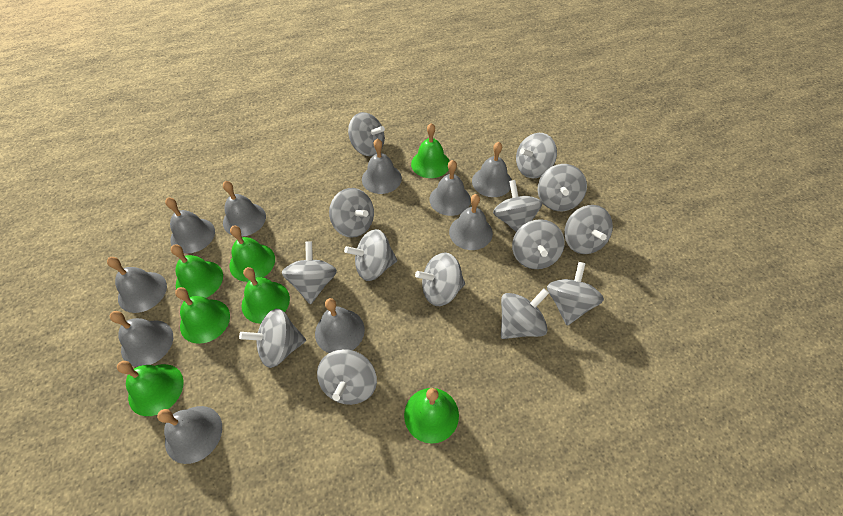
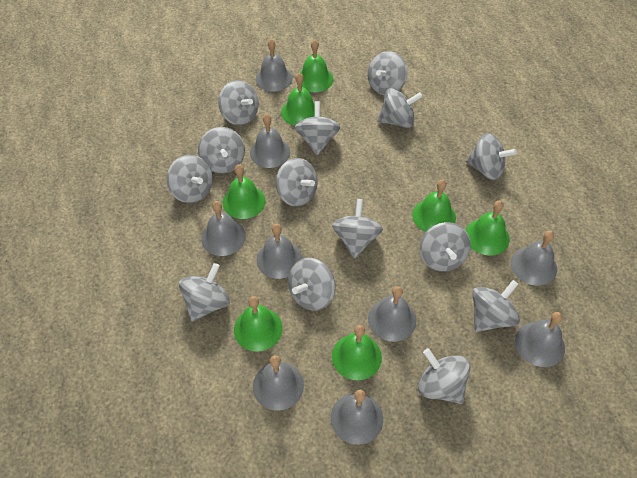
grey bell: [107,257,167,313] [110,311,173,367] [157,406,222,464] [165,198,215,254] [223,181,266,237] [315,298,365,353] [362,138,402,194] [430,160,471,216] [449,194,493,250] [472,142,512,197] = 10 -> [201,201,246,256] [250,114,290,168] [253,355,304,411] [256,39,293,92] [257,224,302,279] [331,390,383,445] [368,286,416,342] [511,231,557,286] [515,312,565,367] = 9

